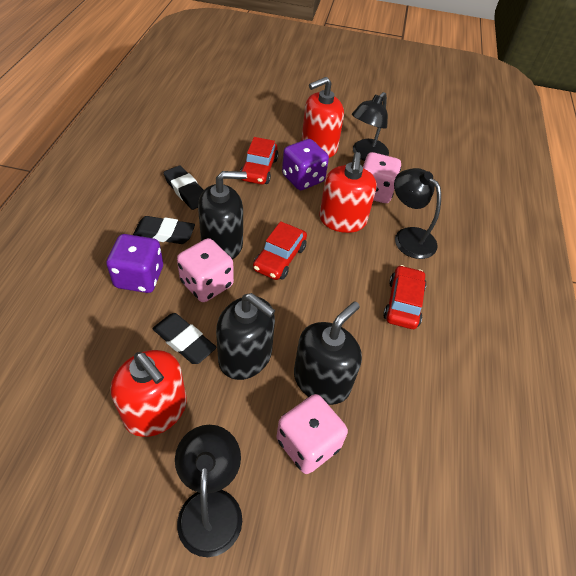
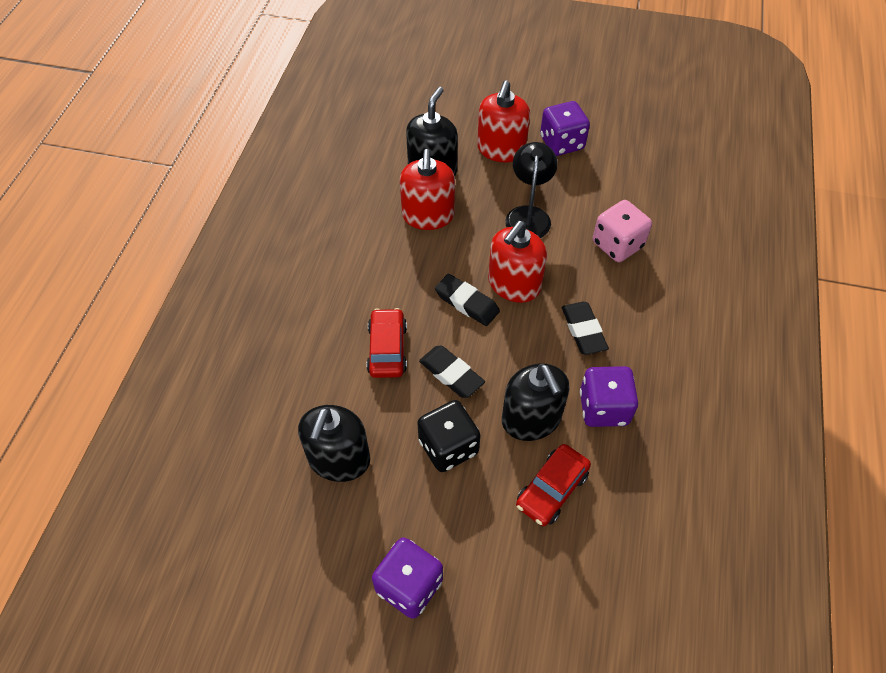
black dice: none = 0 -> [417,400,480,472] = 1
black lamp: [175,425,242,557] [352,92,389,161] [394,168,441,259] = 3 -> [505,142,558,238] = 1
pink dice: [177,238,234,302] [276,394,348,474] [363,152,401,203] = 3 -> [593,200,652,262] = 1
purple dice: [106,234,163,293] [282,139,329,190] = 2 -> [372,537,443,619] [540,101,590,156] [580,366,638,427] = 3
red car: [240,137,279,184] [253,221,307,280] [383,265,427,329] = 3 -> [366,308,407,378] [516,444,591,526] = 2

